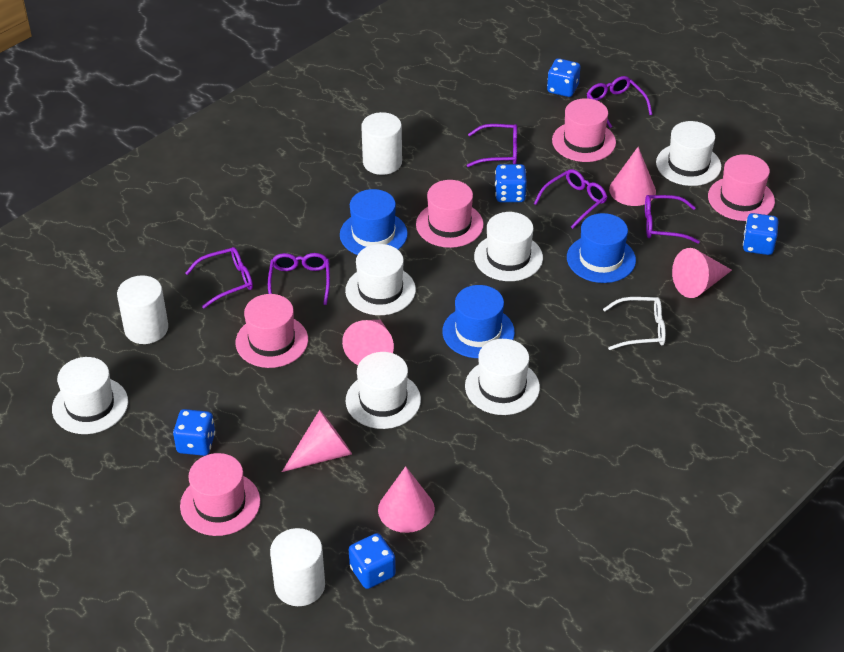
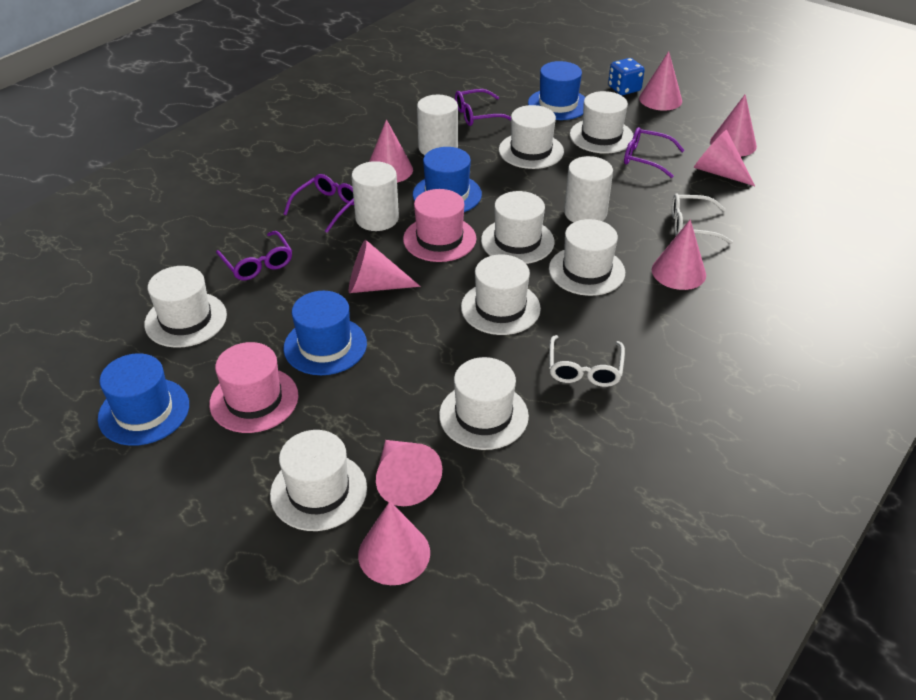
blue dice: [173,409,215,456] [349,533,396,589] [495,164,527,202] [547,58,580,97] [743,213,778,255] = 5 -> [608,58,645,95] = 1
blue hat: [340,189,408,255] [442,285,515,358] [567,213,636,283] = 3 -> [98,353,189,446] [283,291,367,375] [413,147,482,212] [528,61,585,120] = 4
pink cone: [282,410,352,472] [342,320,394,365] [378,466,435,533] [609,147,656,206] [672,248,732,298] = 5 -> [349,240,421,293] [358,501,430,585] [369,119,413,183] [376,440,442,506] [639,51,682,111] [652,219,706,290] [694,130,755,186] [710,94,757,157] = 8
pink hat: [180,453,260,536] [235,294,308,368] [416,180,484,248] [552,98,616,162] [708,154,775,221] = 5 -> [209,342,299,433] [403,189,476,262] = 2
purple glasses: [186,247,253,309] [268,253,330,305] [467,124,517,167] [534,169,607,229] [587,76,653,128] [645,195,700,244] = 6 -> [216,231,292,280] [284,174,354,233] [455,89,511,126] [624,127,685,178] = 4
white glasses: [603,297,666,350] = 1 -> [549,335,625,387] [672,193,733,244] = 2
white hat: [52,357,128,434] [345,244,416,315] [346,352,421,429] [465,339,540,415] [474,212,543,281] [656,121,721,186] = 6 -> [144,266,227,348] [270,430,367,531] [439,357,529,450] [461,255,541,335] [481,191,555,264] [499,105,564,169] [549,219,625,296] [570,91,633,154] = 8

